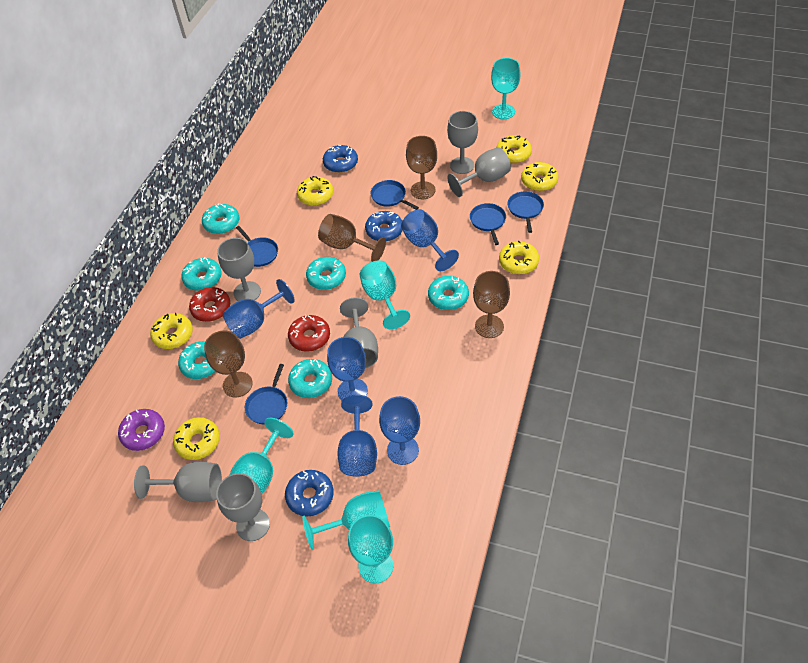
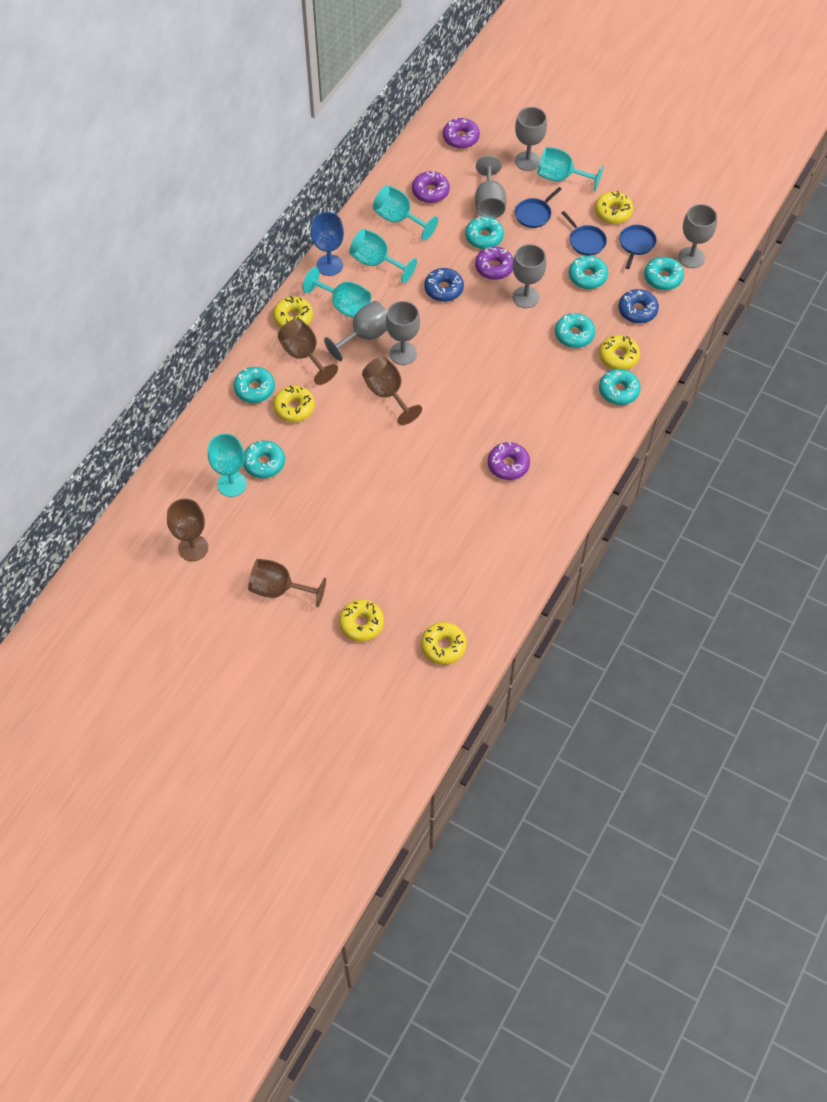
blue donut: [285,470,334,516] [323,145,358,173] [365,211,402,242] = 3 -> [424,268,464,302] [619,289,659,323] = 2
blue goblet: [223,279,295,339] [327,337,368,401] [337,395,377,477] [379,396,420,465] [401,209,459,271] = 5 -> [311,212,344,276] = 1
blue pan: [236,226,278,267] [245,364,287,424] [370,180,419,210] [470,203,506,245] [508,191,544,233] = 5 -> [515,187,562,228] [561,211,607,255] [619,225,656,269] = 3
purple donut: [118,409,165,451] = 1 -> [412,171,450,203] [443,118,480,149] [475,246,513,280] [488,442,530,480] = 4
red donut: [189,287,230,322] [288,315,330,352] = 2 -> none = 0
turquoise donut: [178,341,215,379] [181,257,222,291] [202,203,239,234] [288,359,332,398] [306,257,346,290] [428,276,469,310] = 6 -> [234,367,275,403] [243,440,285,478] [465,216,504,249] [555,313,595,348] [569,256,608,289] [599,369,641,405] [644,257,684,290] = 7

